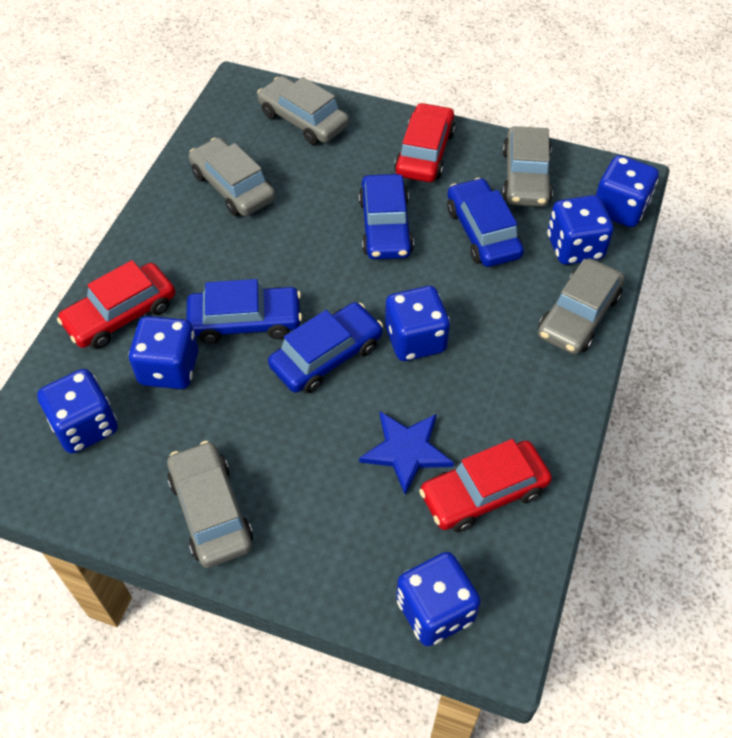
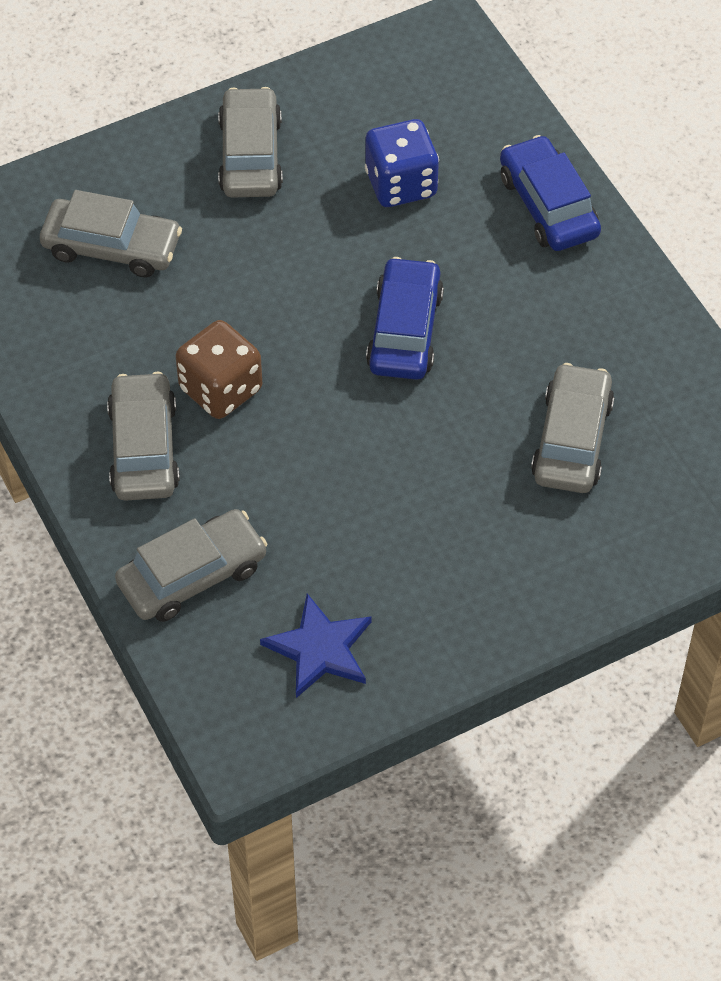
blue car: [186,279,302,344] [268,302,383,393] [359,174,414,260] [447,178,524,267] = 4 -> [366,257,444,380] [500,135,601,251] = 2
blue dice: [37,369,118,454] [129,316,198,389] [385,286,450,361] [396,552,481,646] [547,195,614,265] [596,155,659,227] = 6 -> [365,119,439,207] = 1
brown dice: none = 0 -> [176,320,262,419] = 1
red car: [57,260,175,349] [394,103,455,182] [419,439,552,532] = 3 -> none = 0

